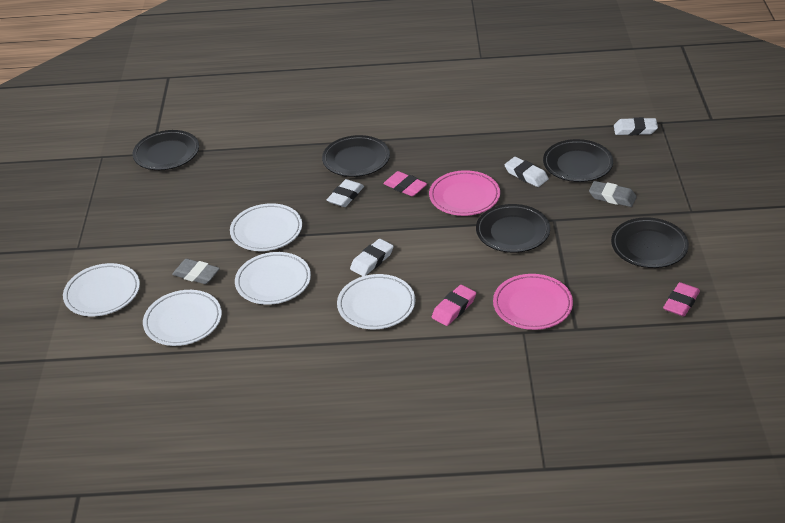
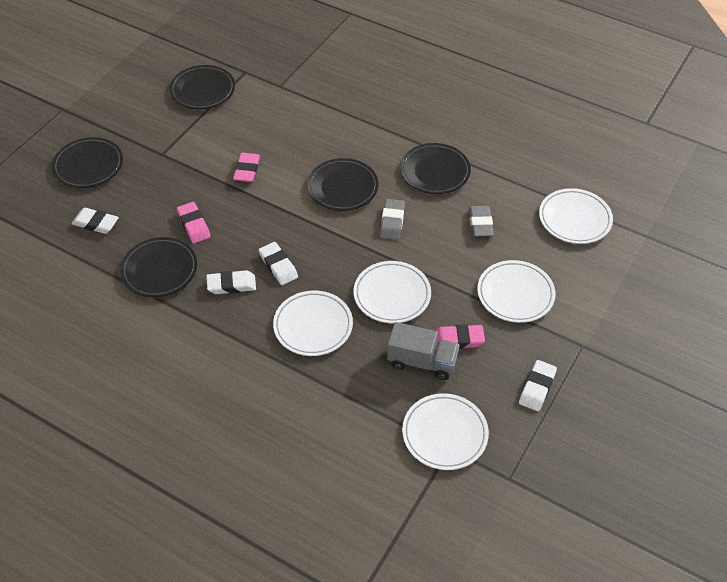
grey truck: none = 0 -> [387,322,460,380] = 1
pink plate: [429,170,500,216] [493,274,573,330] = 2 -> none = 0

